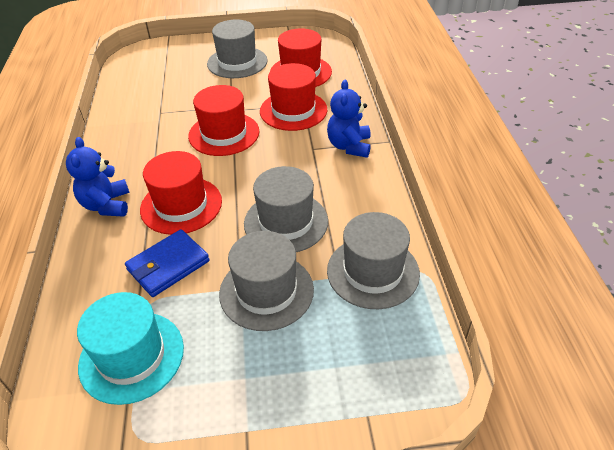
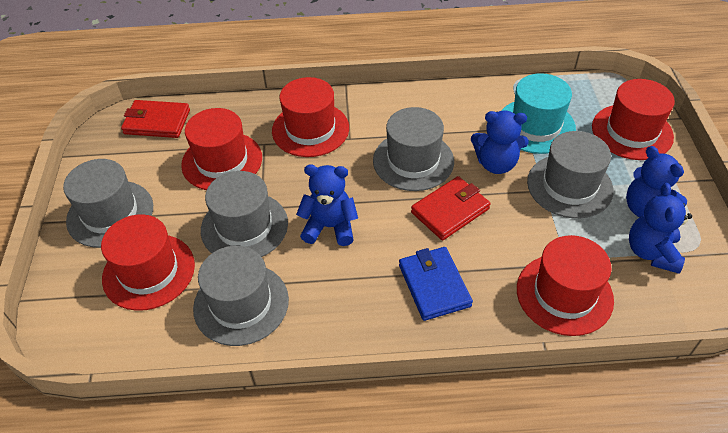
blue teddy bear: [66,137,130,217] [327,80,371,158] = 2 -> [296,164,358,246] [471,110,529,174] [626,146,687,217] [629,183,692,274] = 4
grey hat: [207,19,268,78] [219,231,314,331] [244,166,328,252] [327,212,420,309] = 4 -> [63,159,153,248] [193,246,289,346] [201,171,288,257] [373,107,454,191] [527,131,614,218] = 5
red hat: [140,151,222,235] [188,85,259,156] [260,63,327,131] [270,28,332,87] = 4 -> [101,214,195,311] [181,108,262,190] [272,77,349,157] [517,235,614,336] [592,79,675,160] = 5
red wallet: none = 0 -> [121,100,190,138] [411,176,490,241] = 2

